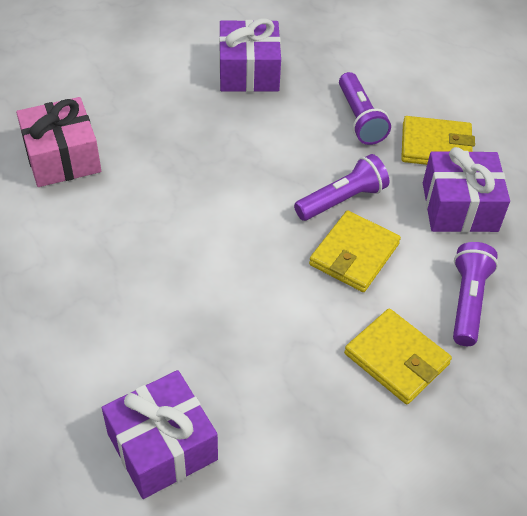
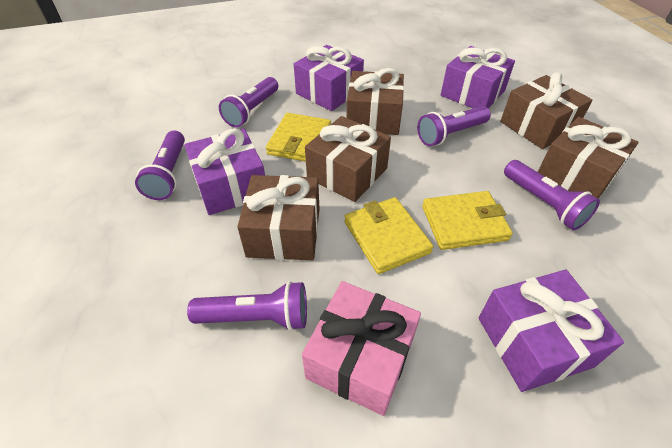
brown gift: none = 0 -> [237,175,320,260] [305,116,391,202] [346,68,404,135] [500,72,593,149] [538,117,639,198] = 5
purple flashlight: [294,154,389,221] [339,72,391,145] [453,242,498,346] = 3 -> [135,131,185,200] [187,281,307,331] [219,77,278,128] [417,106,491,146] [504,160,600,230] = 5
purple gift: [102,370,218,499] [219,19,281,92] [423,147,510,232] = 3 -> [184,128,265,215] [294,45,364,111] [441,46,515,109] [479,270,624,392] = 4

